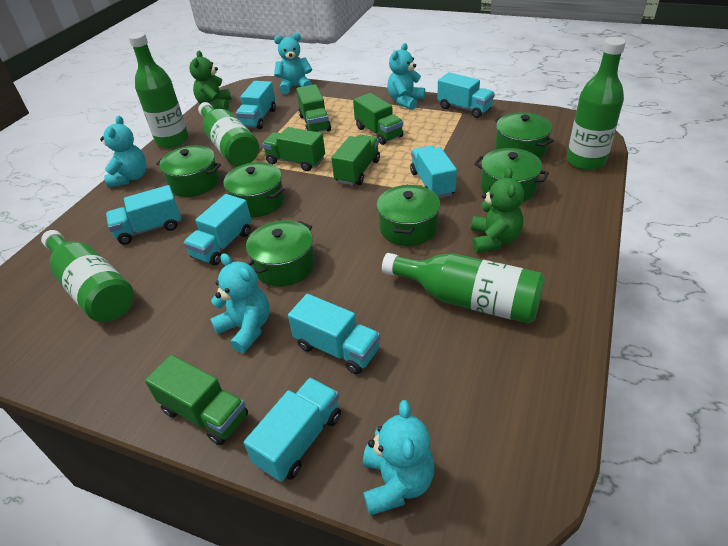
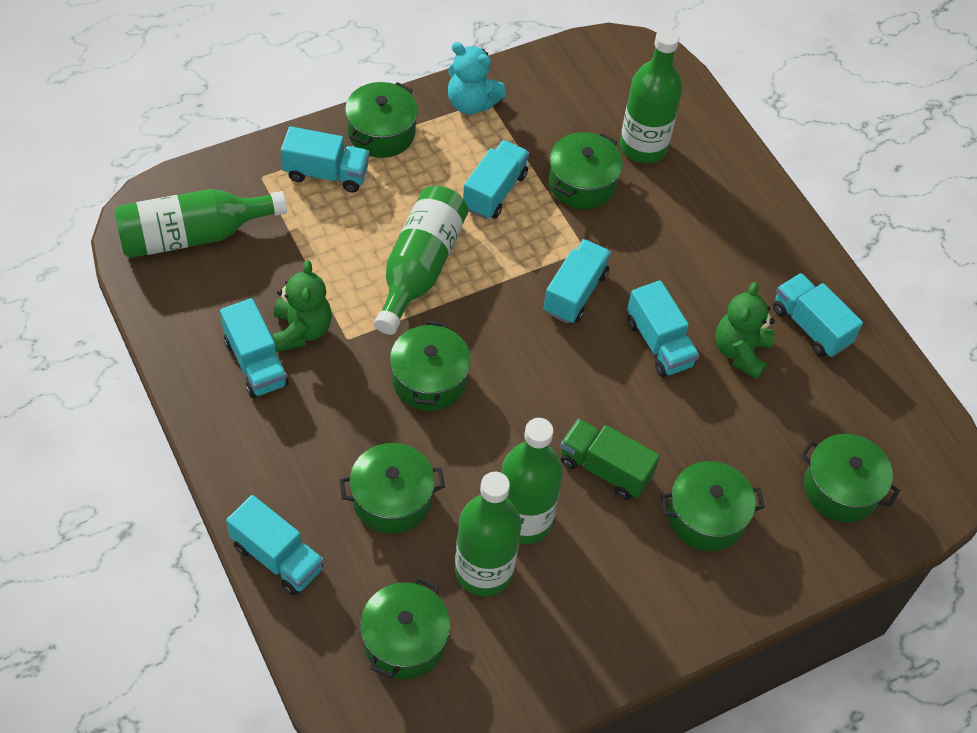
green pot: [156,145,221,197] [223,162,284,217] [246,220,315,287] [377,185,440,246] [474,148,549,202] [495,112,554,159] = 6 -> [340,443,445,534] [345,82,418,158] [360,577,450,679] [390,321,471,411] [549,132,623,209] [661,461,765,551] [800,434,900,522] = 7
green truck: [145,355,248,446] [262,127,325,171] [296,84,331,132] [331,135,380,185] [353,93,403,145] = 5 -> [560,419,660,500] = 1
turquoise teddy bear: [100,116,147,187] [210,253,270,353] [274,33,312,94] [363,400,434,516] [387,43,425,110] = 5 -> [448,42,506,114] = 1

